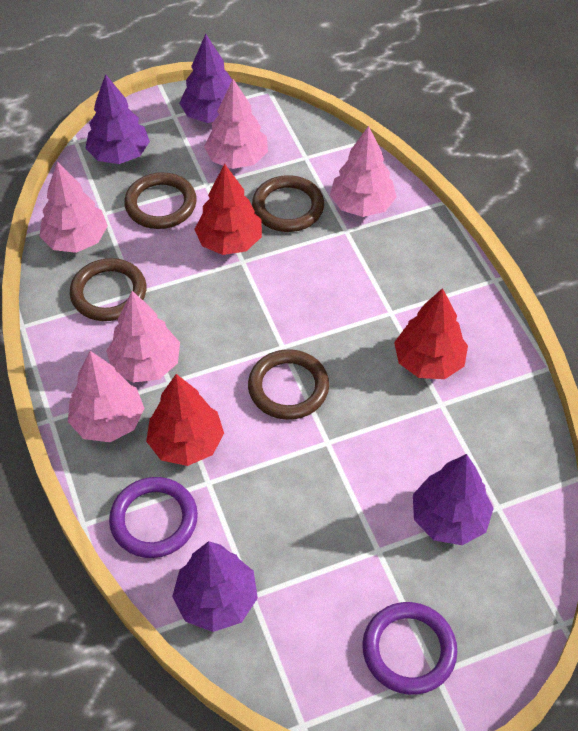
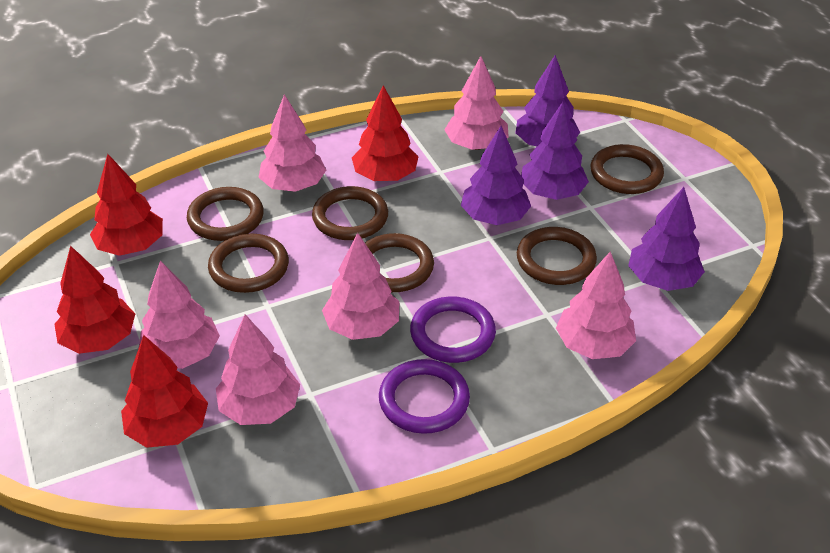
brown ring: [70,258,146,321] [124,173,197,229] [248,349,329,420] [252,175,324,232] = 4 -> [187,187,264,241] [208,234,289,293] [312,186,388,240] [365,233,434,292] [517,227,597,285] [590,144,664,194] = 6
pink tree: [39,162,108,253] [68,351,145,442] [106,291,180,383] [204,79,268,169] [330,126,396,217] = 5 -> [139,260,220,369] [216,314,300,425] [259,94,326,192] [322,233,400,340] [444,56,509,150] [556,252,636,359] = 6
red tree: [146,374,224,466] [194,164,262,255] [394,288,468,379] = 3 -> [54,246,135,354] [90,154,163,256] [121,335,208,448] [352,85,418,181] = 4

